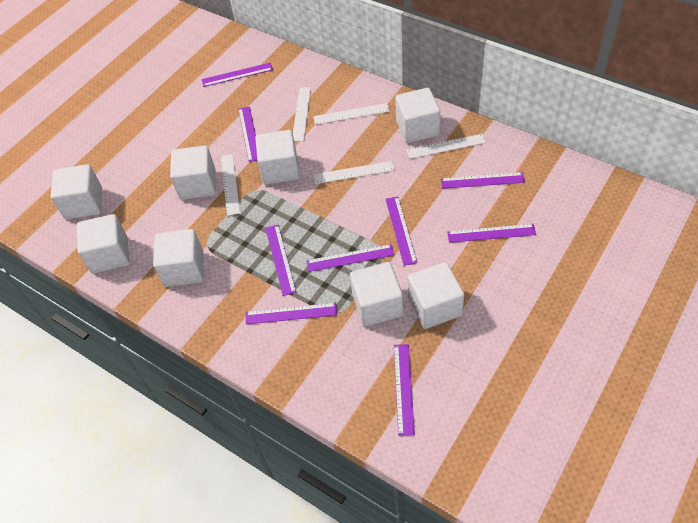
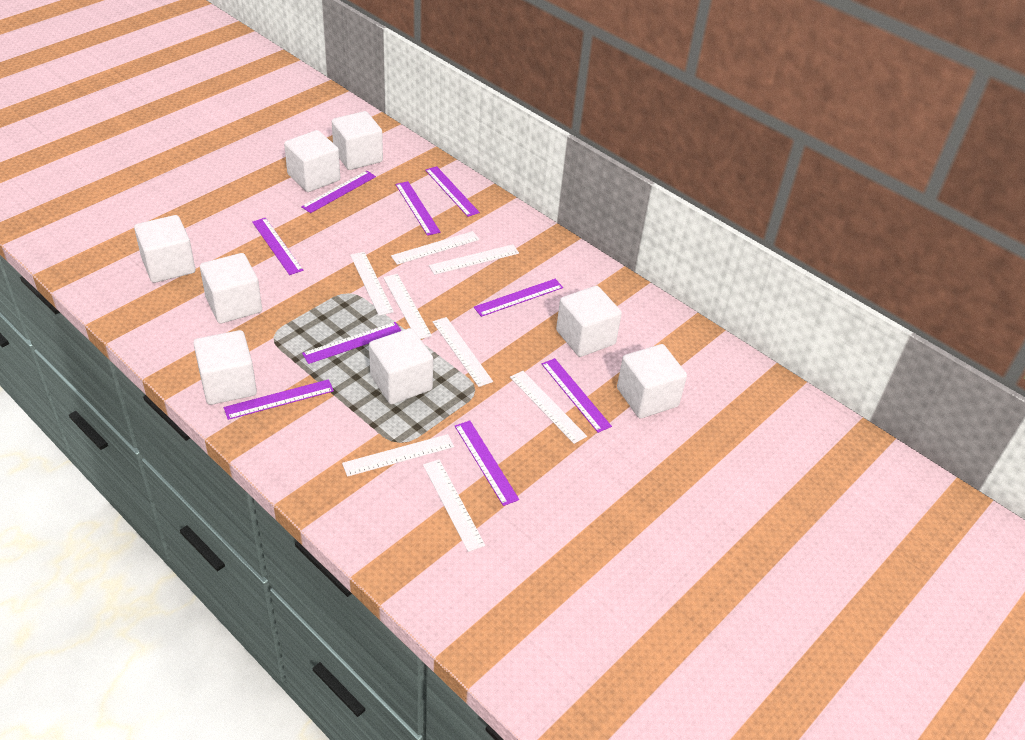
white ruler: [221,154,240,216] [293,88,311,141] [313,103,389,125] [314,161,395,184] [406,134,486,159] = 5 -> [342,434,454,477] [350,252,394,316] [383,274,432,339] [391,231,480,265] [423,459,485,552] [429,244,519,275] [433,317,493,387] [510,371,587,444] = 8

